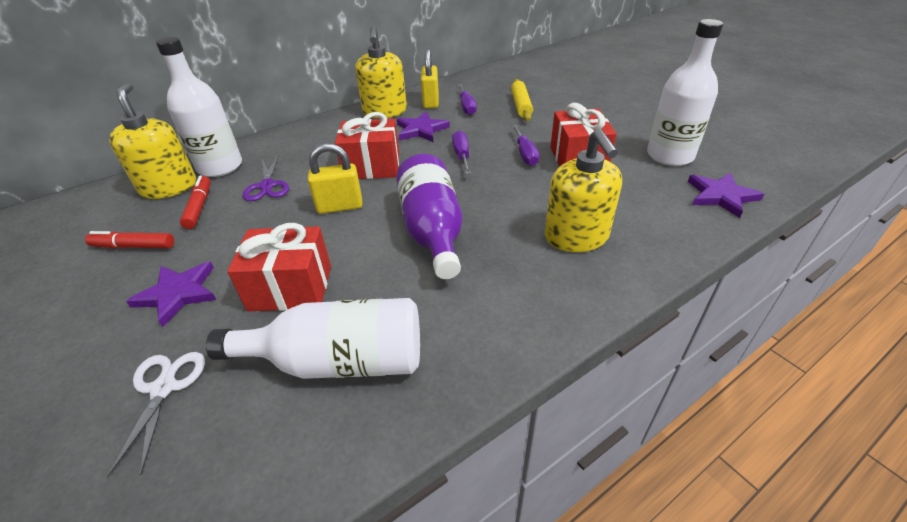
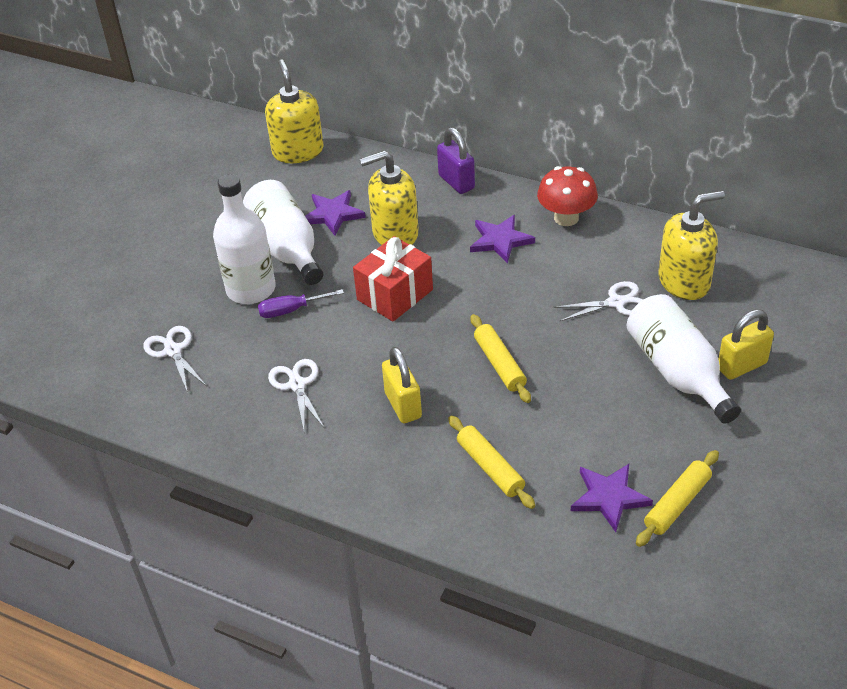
purple bottle: [396,154,463,279] = 1 -> none = 0
purple padlock: none = 0 -> [437,127,475,194] = 1
purple scissors: [243,155,289,201] = 1 -> none = 0
purple screwdriver: [452,131,471,174] [458,84,477,115] [512,125,540,166] = 3 -> [258,289,344,318] = 1
red gift: [227,223,331,311] [335,112,399,179] [550,103,617,167] = 3 -> [353,236,433,322] = 1
red marker: [85,231,174,248] [180,176,211,229] = 2 -> none = 0
red mushroom: none = 0 -> [537,166,598,226] = 1
white scissors: [107,352,205,478] = 1 -> [143,326,206,393] [268,359,324,429] [554,281,643,321] = 3
yellow rolling pin: [511,79,533,121] = 1 -> [448,416,535,509] [470,314,531,403] [636,450,719,547] = 3

